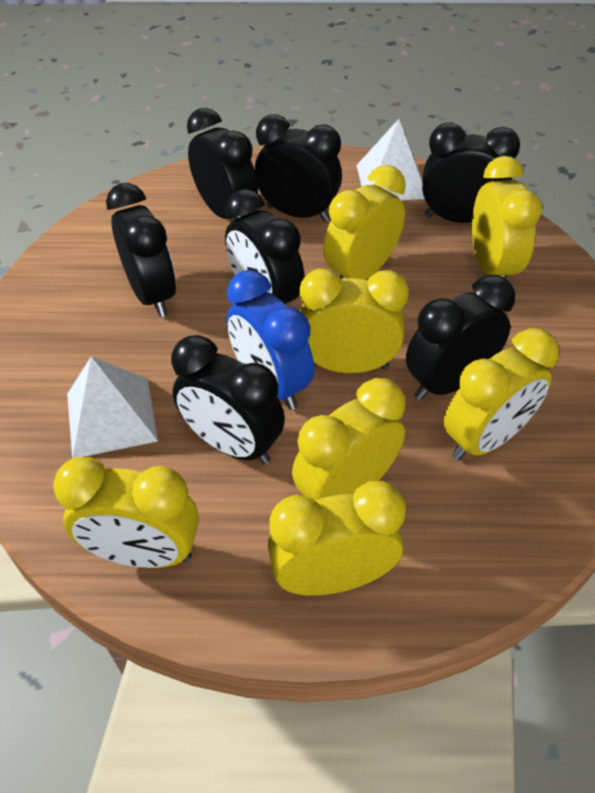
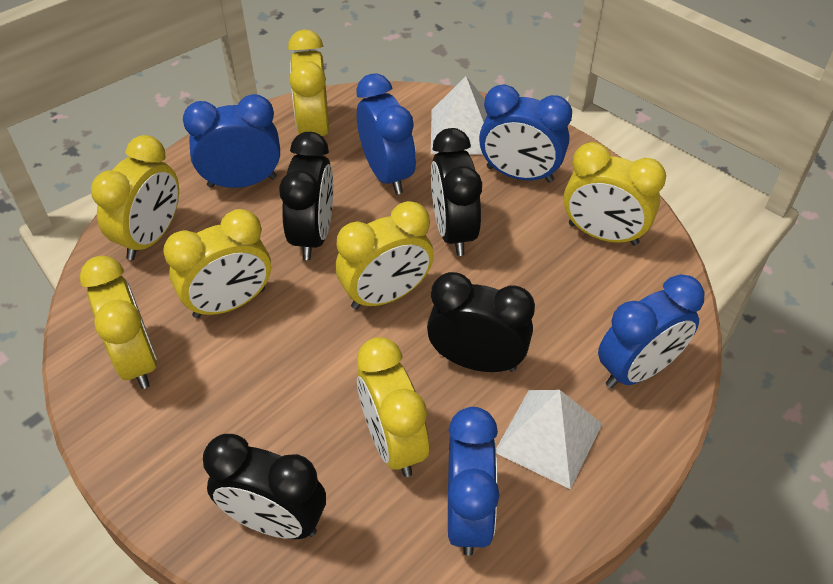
black clock: [106,183,176,317] [171,335,285,464] [187,108,258,219] [225,189,305,305] [255,115,342,222] [406,275,515,400] [422,122,520,223] = 7 -> [203,434,326,539] [279,132,333,260] [427,272,535,372] [431,128,482,256] = 4
blue clock: [227,270,314,410] = 1 -> [183,94,280,188] [357,73,416,194] [448,407,499,556] [479,84,572,183] [598,274,705,388] = 5

